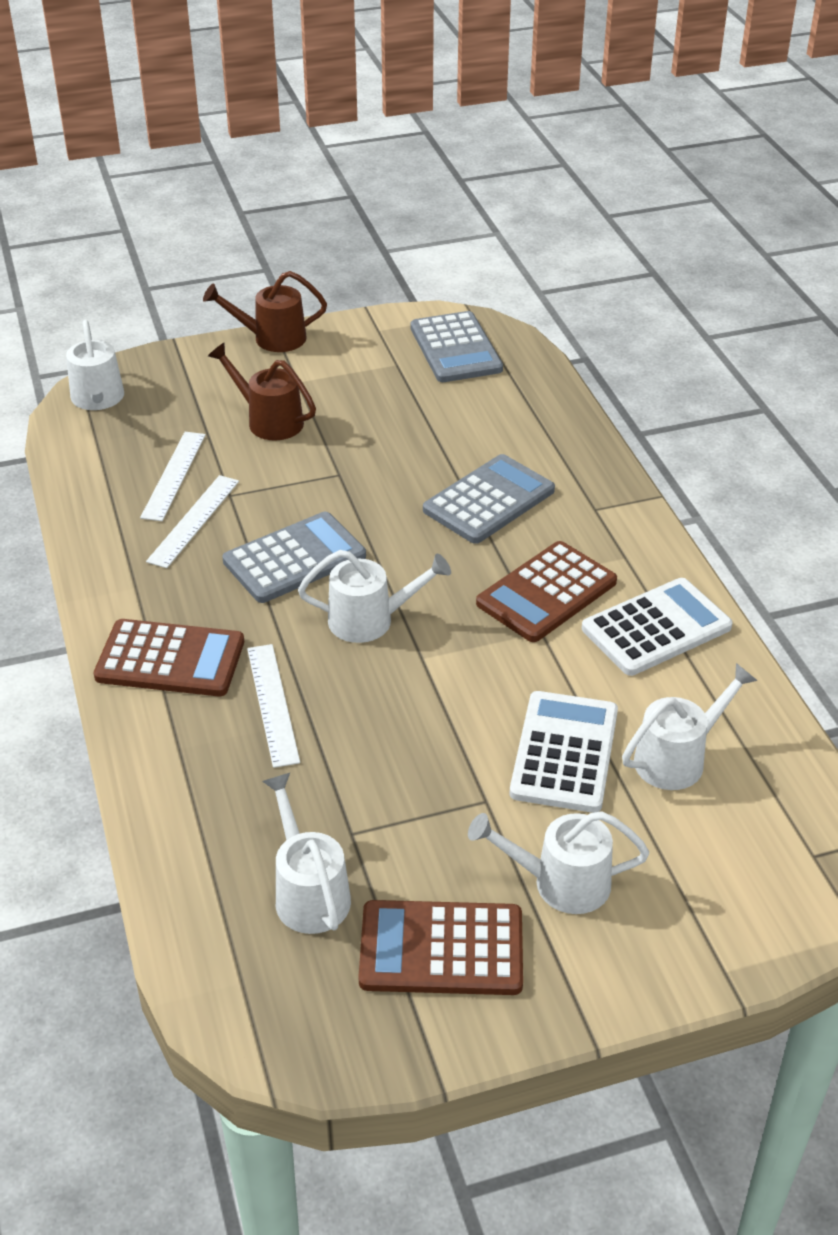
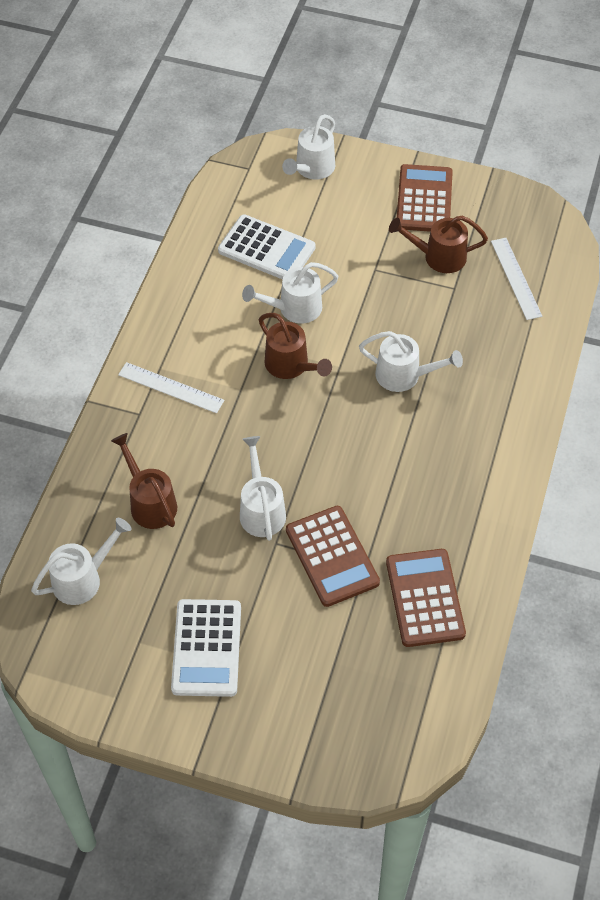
brown watering can: [203,271,327,352] [208,343,316,440] = 2 -> [111,433,177,529] [259,313,332,379] [389,215,488,273] = 3
grey calculator: [222,512,366,603] [410,311,503,382] [423,454,555,544] = 3 -> none = 0
white ruler: [140,432,206,521] [146,475,239,568] [247,644,300,768] = 3 -> [118,362,225,413] [491,238,542,320] = 2

